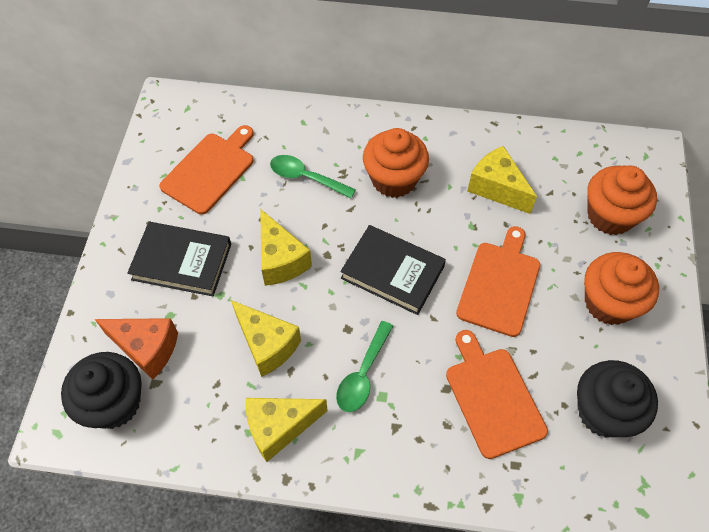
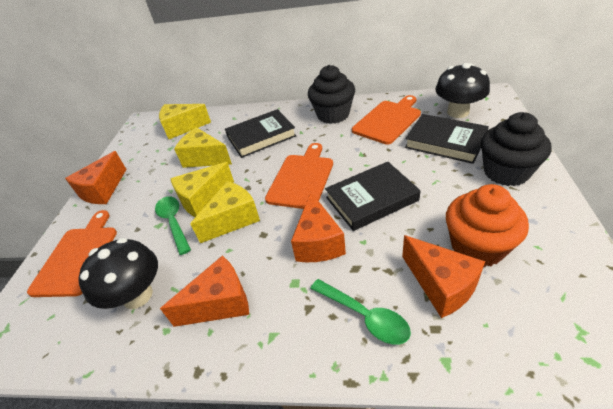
black book: [127,222,231,296] [340,225,446,315] = 2 -> [225,109,296,158] [325,162,421,231] [405,114,489,164] = 3
black mushroom: none = 0 -> [78,238,158,309] [435,63,490,118] = 2
orange cheese: [95,318,178,380] = 1 -> [65,151,127,204] [160,256,249,327] [291,192,346,262] [402,235,485,318] = 4
orange cupcake: [363,128,429,198] [584,252,659,325] [587,165,657,235] = 3 -> [446,184,529,267] = 1

